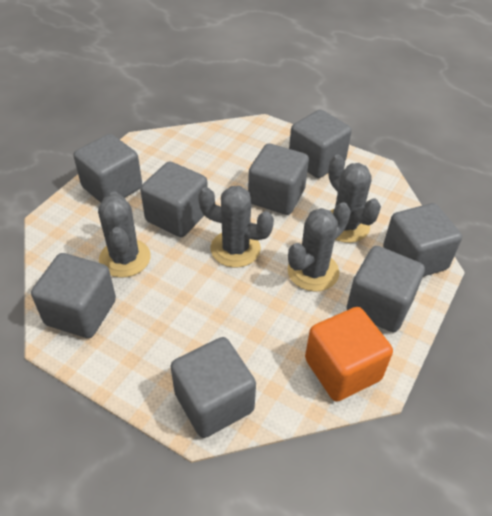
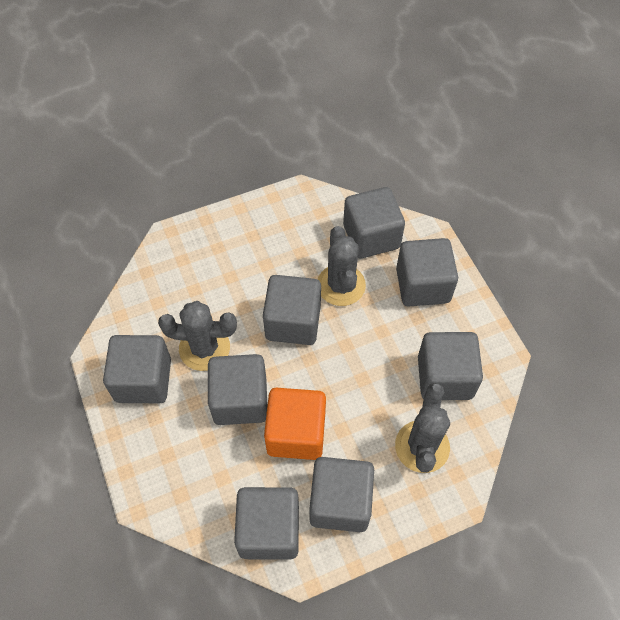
grey cactus: [98,191,151,278] [198,186,274,268] [287,202,351,292] [328,155,381,243] = 4 -> [158,301,237,371] [318,226,366,306] [395,383,450,473] = 3

